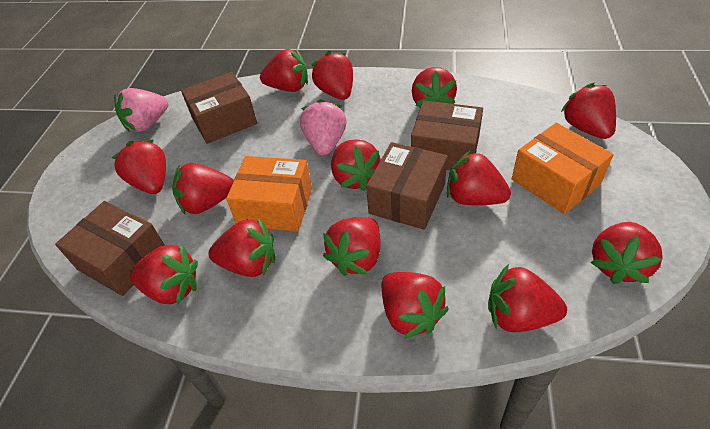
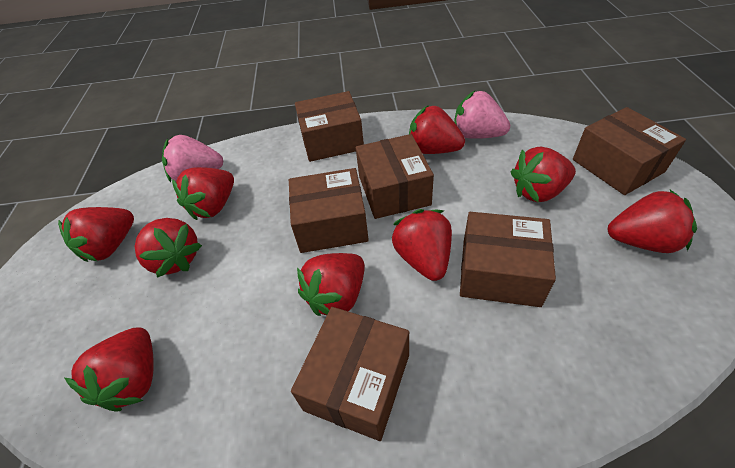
brown box: [55,201,164,296] [181,72,257,144] [366,142,448,230] [411,100,483,170] = 4 -> [289,168,369,253] [291,307,409,441] [295,91,364,162] [356,134,434,219] [460,212,556,307] [573,107,686,195] = 6
orange box: [226,156,312,232] [512,123,614,214] = 2 -> none = 0
red strawberry: [112,139,166,194] [130,244,198,305] [172,163,234,214] [209,218,275,277] [260,49,308,92] [311,51,353,100] [323,217,381,276] [331,139,381,191] [381,272,449,339] [412,67,457,108] [447,151,511,205] [488,264,567,332] [561,83,616,139] [590,222,663,284] = 14 -> [58,207,134,262] [65,327,154,412] [135,218,202,278] [172,167,234,220] [297,253,365,316] [392,209,452,281] [409,105,465,154] [511,147,576,202] [608,190,697,253] = 9

